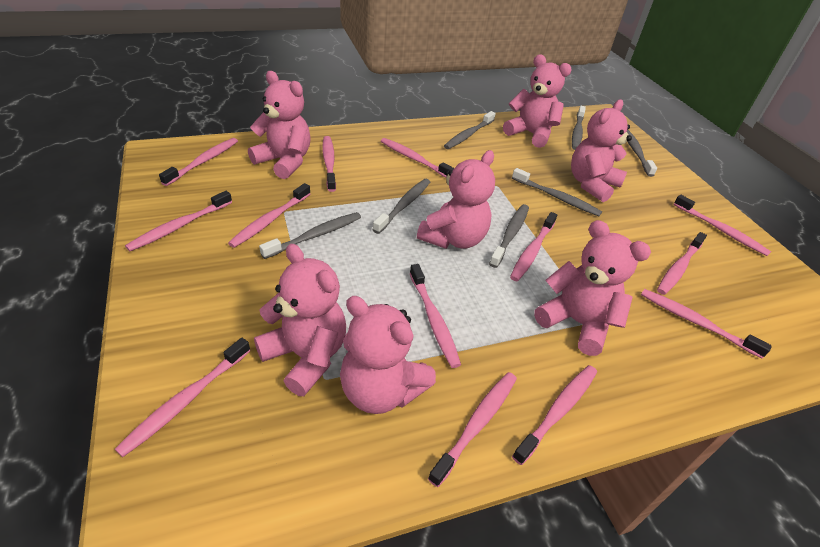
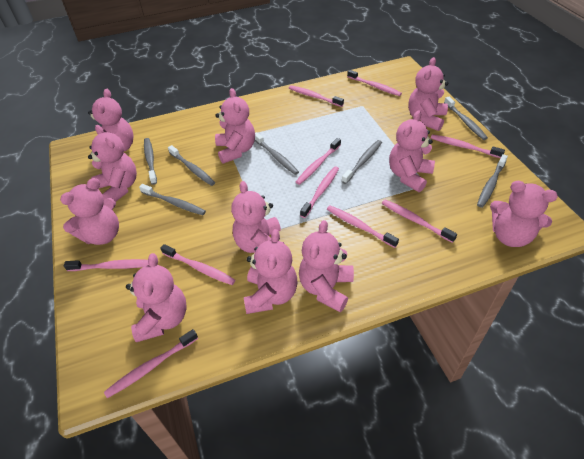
pink teddy bear: [248,71,311,179] [254,244,346,396] [340,296,436,414] [417,150,495,249] [503,55,572,148] [534,220,651,356] [571,99,632,202] = 7 -> [60,178,119,245] [88,89,134,151] [88,125,137,201] [126,253,187,342] [215,88,255,164] [231,181,284,253] [244,229,298,314] [299,220,354,312] [389,111,435,192] [408,57,448,131] [490,181,558,247] = 11
pink toothbrush: [115,338,250,457] [125,191,232,251] [159,138,238,186] [228,183,310,248] [323,136,336,192] [381,138,454,178] [410,264,461,368] [428,372,517,487] [510,212,557,281] [512,365,597,465] [641,289,772,358] [657,232,707,295] [674,195,771,256] = 13 -> [64,259,149,271] [104,329,198,398] [160,244,236,285] [289,85,344,107] [296,138,341,185] [300,166,339,218] [327,205,399,248] [347,70,402,96] [382,200,457,243] [431,134,505,158] = 10

